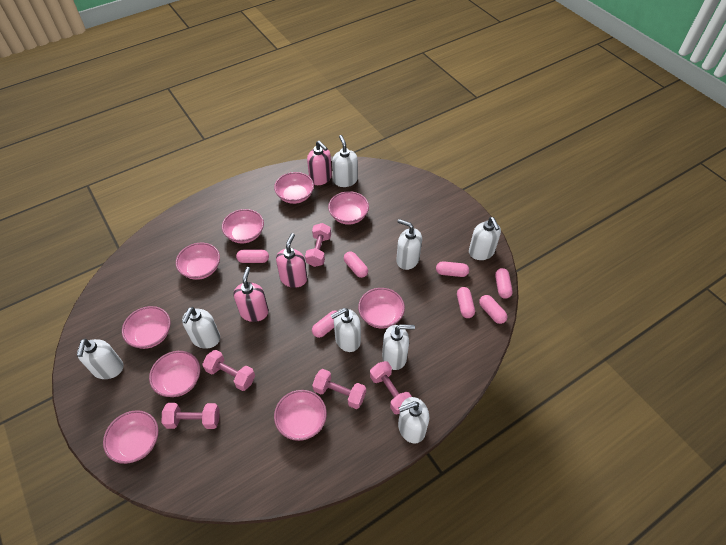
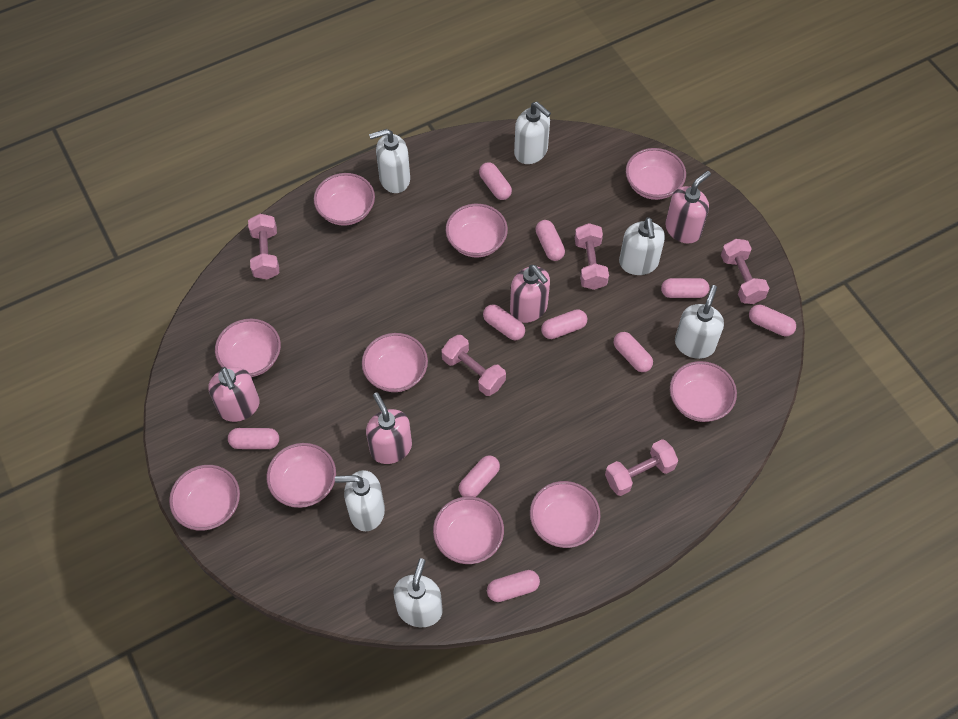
pink bowl: [103,410,159,464] [122,306,171,349] [149,351,200,397] [176,243,220,280] [222,209,264,244] [274,172,314,204] [274,390,327,441] [328,191,369,225] [358,288,405,329] = 9 -> [169,465,240,531] [215,319,281,377] [266,443,336,508] [314,173,375,226] [362,333,428,392] [433,496,504,564] [446,204,508,257] [530,481,601,548] [626,148,686,200] [670,361,737,422] = 10
pink capsule: [236,250,269,263] [312,311,337,338] [344,251,368,278] [436,261,469,277] [457,287,475,318] [479,295,507,324] [495,268,513,299] = 7 -> [228,428,279,449] [459,456,500,497] [479,162,512,200] [483,304,525,340] [487,570,540,602] [535,220,565,261] [541,309,587,339] [614,332,653,372] [661,278,709,298] [749,305,796,336] = 10
pink soap dispenser: [233,267,269,322] [276,233,307,288] [307,141,332,185] = 3 -> [208,367,260,422] [366,392,412,464] [510,265,550,323] [665,171,711,244] = 4
white soap dispenser: [77,339,124,379] [182,307,220,349] [331,308,361,352] [332,135,358,187] [382,324,415,370] [396,219,422,270] [398,397,429,444] [469,217,501,260] = 8 -> [335,470,385,531] [369,129,410,193] [393,558,443,627] [514,102,551,164] [619,217,665,275] [675,285,724,359] = 6

